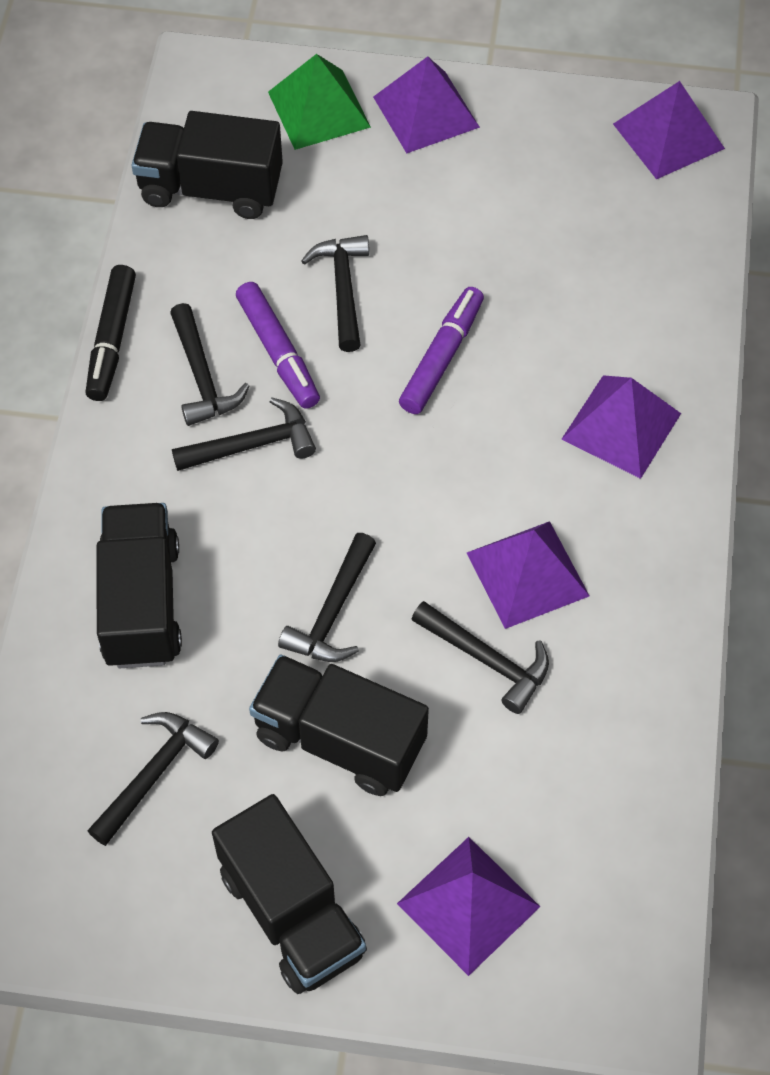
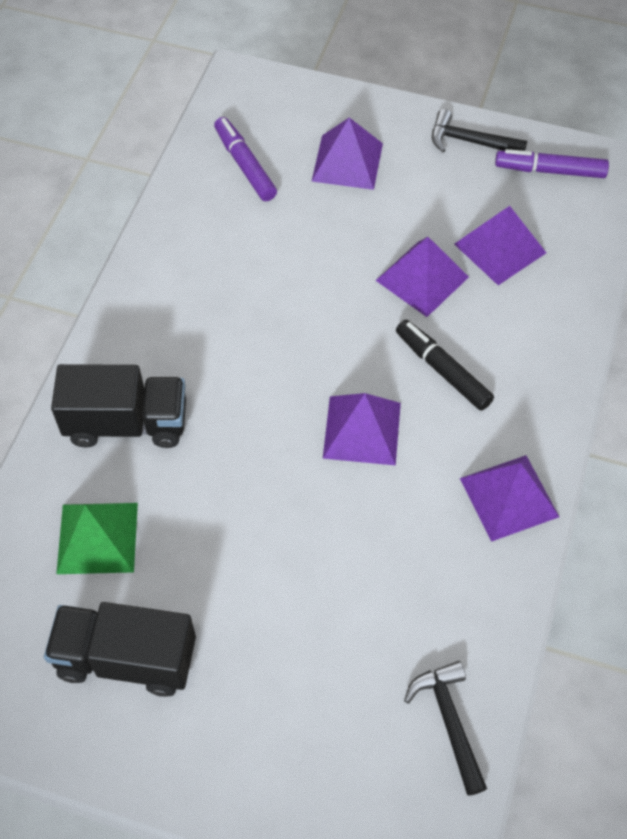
black hammer: [88,712,219,846] [170,303,249,426] [172,397,316,471] [278,533,376,662] [301,235,369,352] [411,601,549,714] = 6 -> [404,661,487,796] [432,109,527,153] = 2
black truck: [97,503,182,668] [131,111,283,219] [212,794,367,994] [249,654,429,796] = 4 -> [44,602,196,697] [51,364,186,448] = 2

